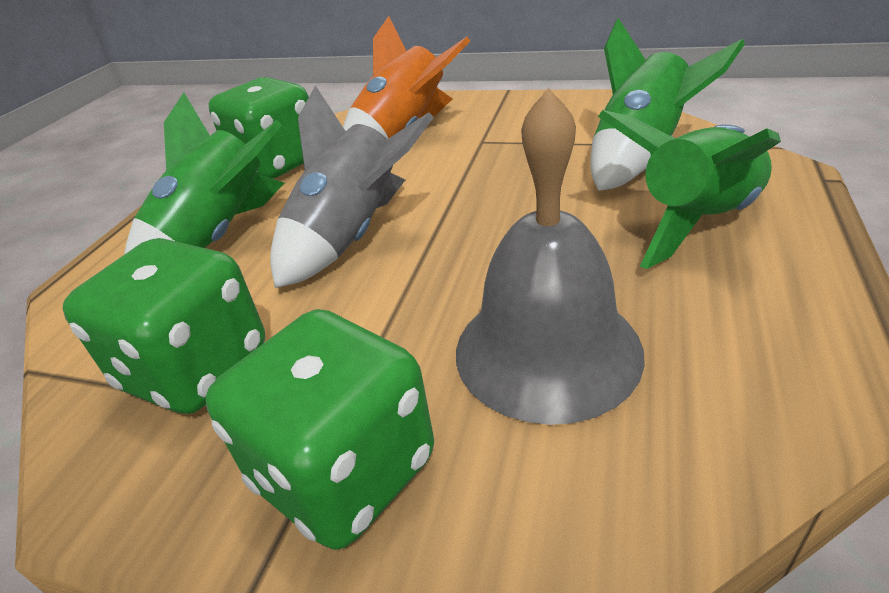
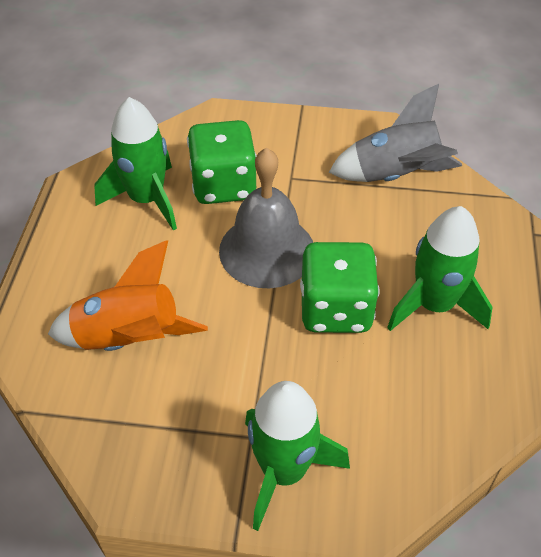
green dice: [62,238,265,414] [206,309,434,550] [208,77,309,179] = 3 -> [187,120,256,204] [300,242,380,333] = 2

